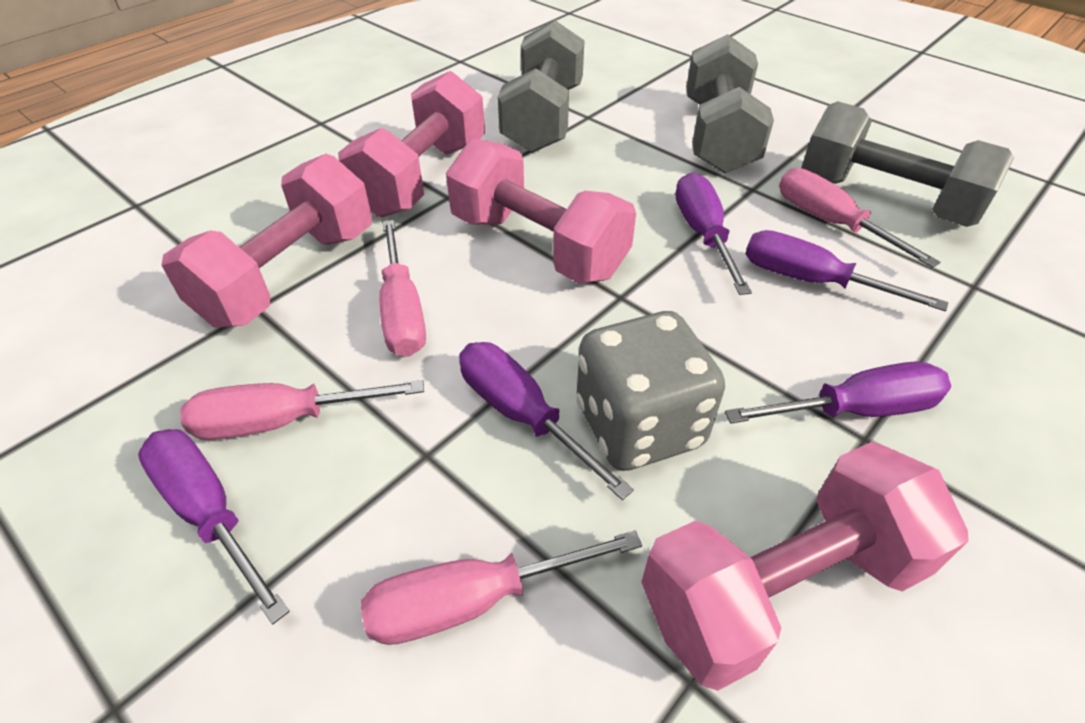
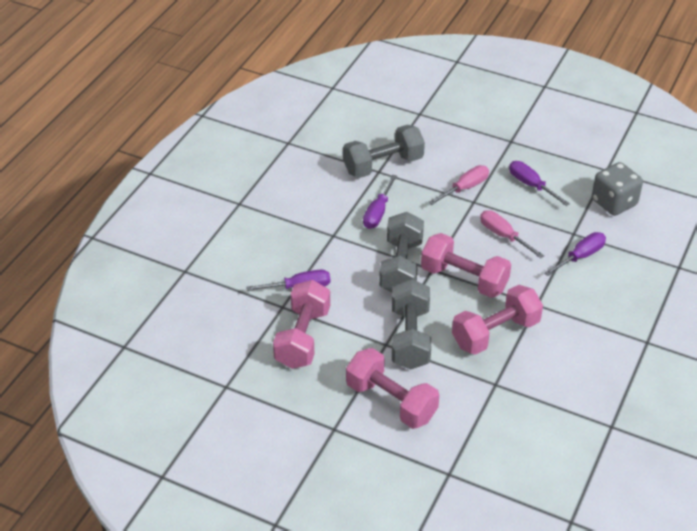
pink screwdriver: [180,380,424,440] [361,530,642,645] [379,220,426,357] [779,168,940,268] = 4 -> [428,165,489,205] [480,210,544,258] = 2
purple screwdriver: [138,429,290,624] [459,342,634,500] [676,172,752,295] [725,361,951,423] [745,230,948,311] = 5 -> [246,270,330,291] [363,175,397,229] [509,161,570,206] [544,232,606,276] = 4

